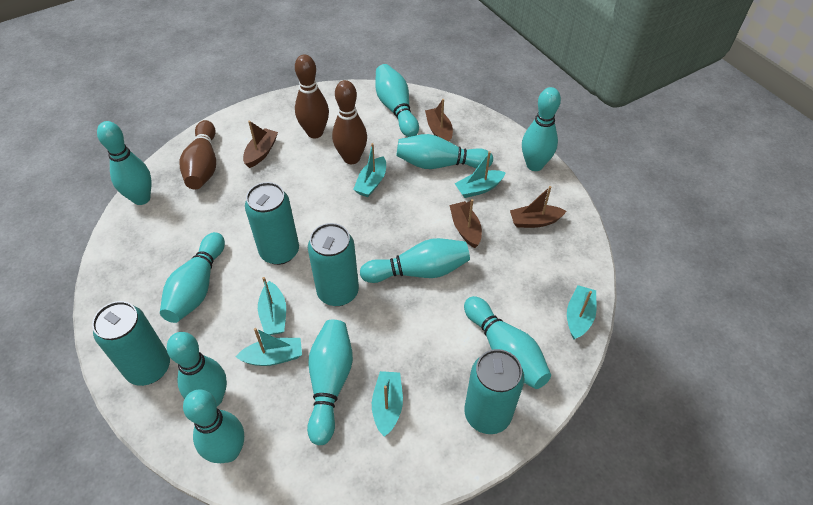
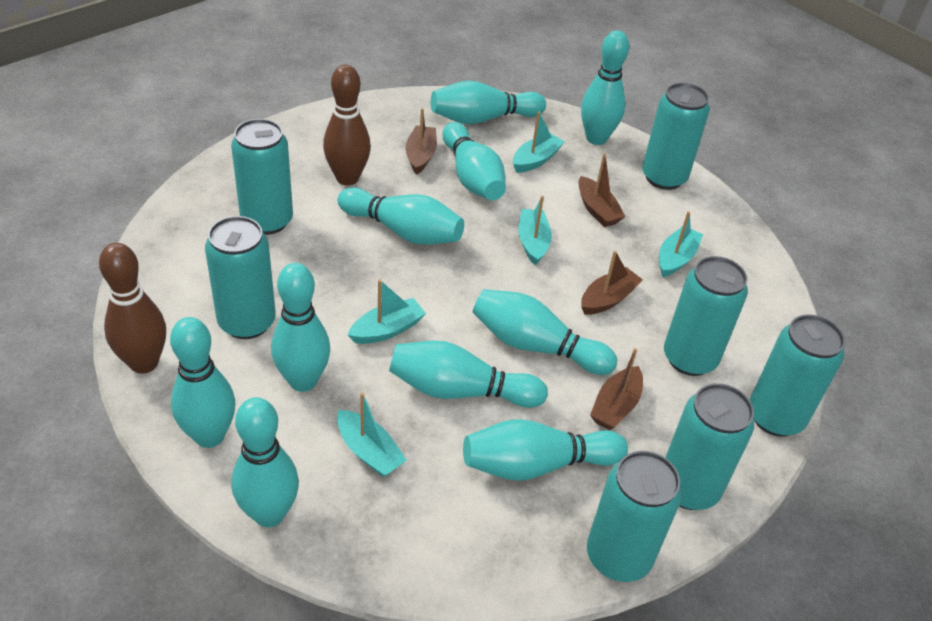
brown bowling pin: [180,120,216,189] [295,54,329,138] [332,80,367,164] = 3 -> [99,243,166,373] [323,65,371,185] = 2
turquoise boat: [235,328,302,366] [258,277,286,335] [353,143,386,197] [372,371,403,437] [455,151,506,198] [567,285,596,339] = 6 -> [337,392,407,477] [348,279,426,344] [513,111,565,173] [518,196,552,265] [659,211,703,277] = 5
turquoise can: [92,301,170,386] [245,182,299,265] [308,223,359,306] [464,349,524,434] = 4 -> [205,216,276,339] [231,119,293,235] [587,451,682,582] [642,83,710,190] [664,256,748,376] [665,383,754,510] [750,314,845,437] = 7

